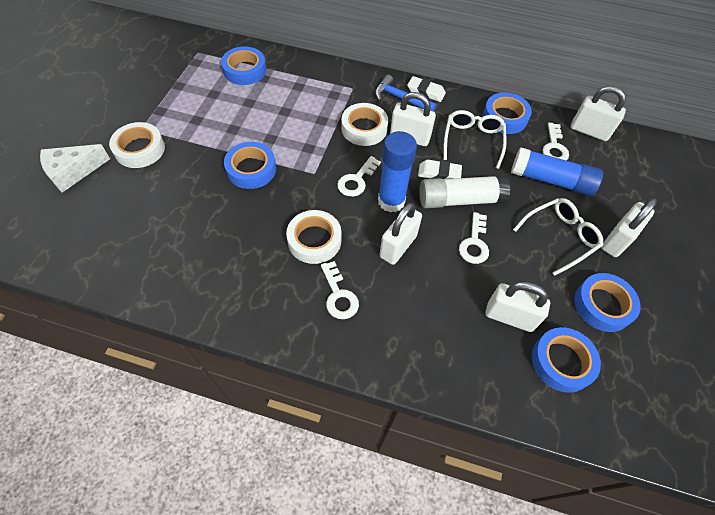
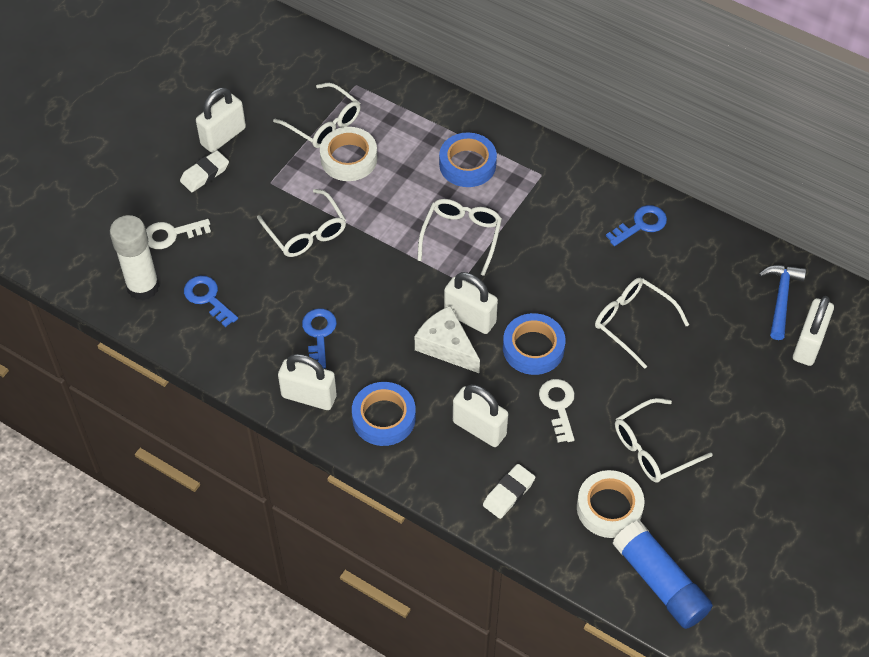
blue glue stick: [378,131,417,212] [511,147,603,196] = 2 -> [612,520,713,629] = 1
blue key: none = 0 -> [184,276,238,327] [302,308,337,369] [606,205,667,246] = 3
blue tape: [221,47,266,85] [224,142,276,189] [483,92,532,134] [532,327,601,393] [574,273,641,332] = 5 -> [352,382,416,446] [439,133,497,187] [503,313,566,375] = 3
white glasses: [443,110,507,169] [513,198,603,276] = 2 -> [257,189,346,257] [273,83,361,148] [418,199,502,276] [595,278,689,369] [615,398,713,482] = 5
white key: [321,261,359,319] [337,156,381,197] [459,212,489,264] [542,123,569,160] = 4 -> [146,219,211,249] [539,379,575,442] = 2
white tape: [109,122,165,168] [286,210,342,264] [341,103,388,146] = 3 -> [320,127,377,181] [577,470,644,538] = 2

